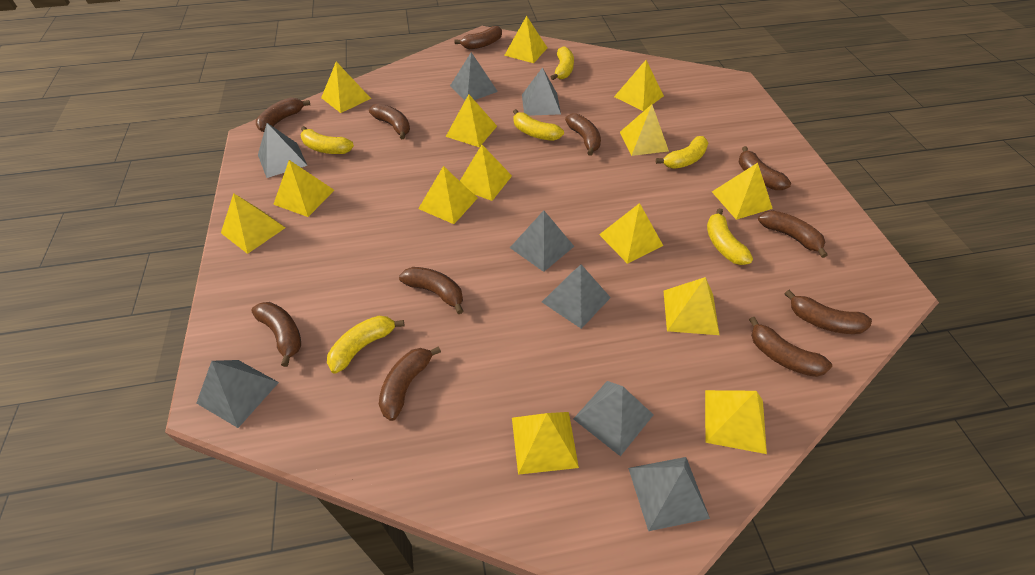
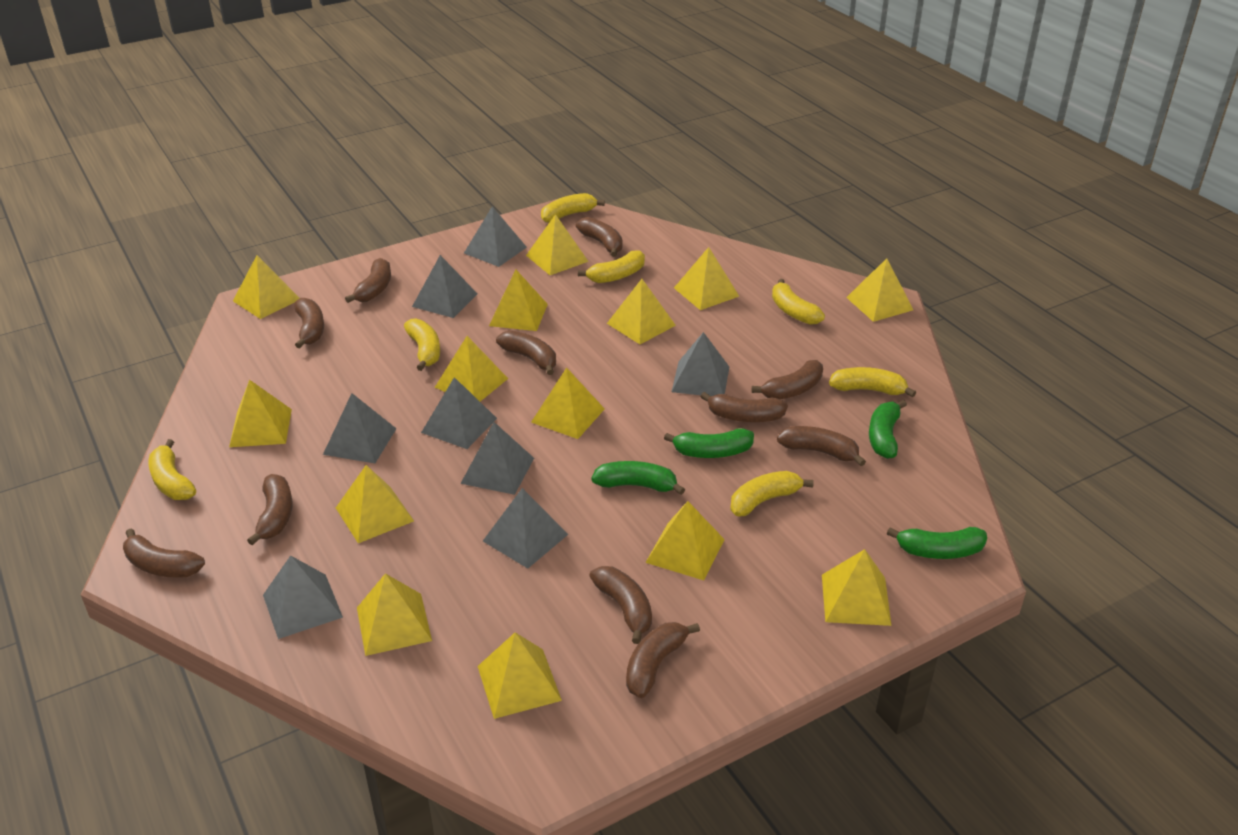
green banana: none = 0 -> [592,461,685,495] [664,428,754,458] [869,400,907,459] [887,527,987,559] = 4
yellow banana: [300,126,354,154] [327,316,404,373] [513,109,564,141] [551,46,574,80] [656,136,708,169] [707,208,753,265] = 6 -> [149,439,196,500] [404,319,440,371] [541,193,605,223] [578,250,645,283] [730,471,814,516] [772,279,825,325] [829,367,916,397] = 7

